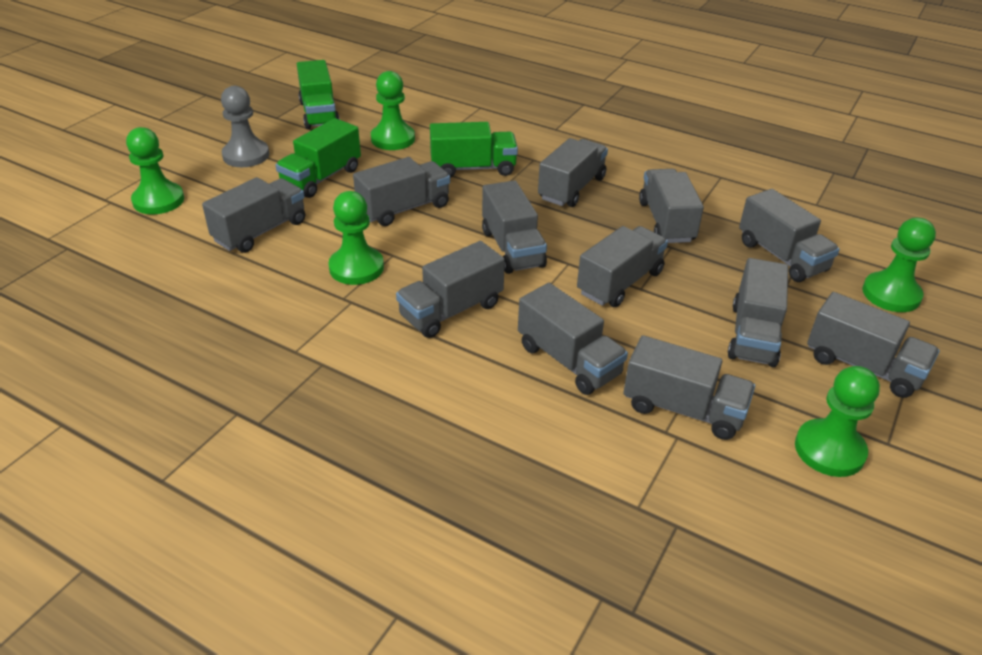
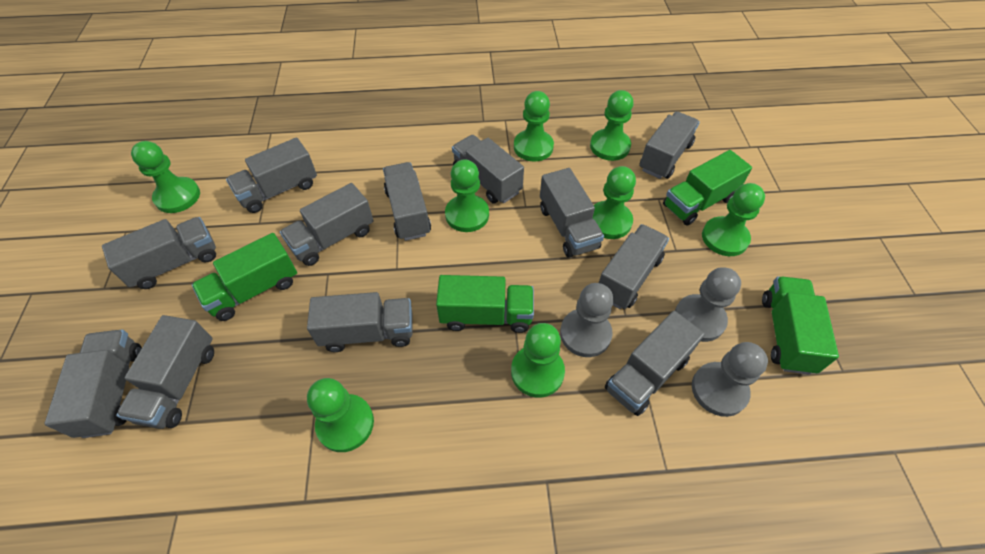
green pawn: [126,127,184,214] [328,191,384,285] [371,71,415,150] [795,366,880,477] [862,218,936,312] = 5 -> [131,141,200,213] [307,378,374,452] [445,159,489,232] [511,323,565,398] [514,91,554,162] [590,90,634,161] [592,166,636,239] [702,183,765,256] = 8
green truck: [276,118,361,198] [297,60,340,129] [430,122,518,178] = 3 -> [192,233,297,321] [436,275,534,333] [663,150,752,225] [762,276,839,375] = 4
grey pawn: [221,86,269,167] = 1 -> [560,283,613,357] [675,267,741,342] [692,342,768,417] = 3

